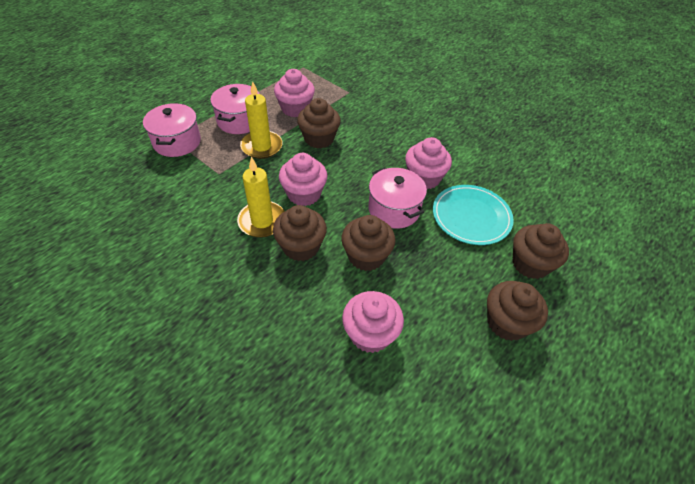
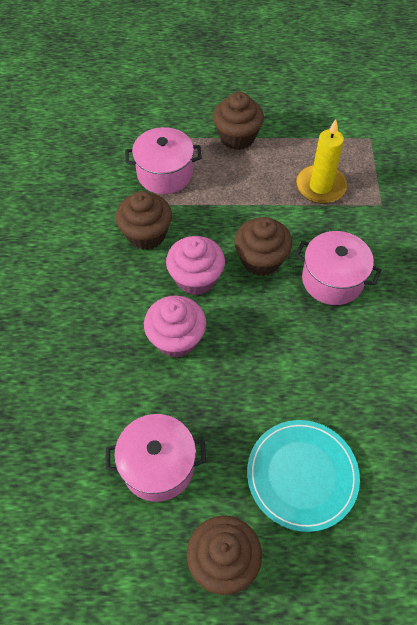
brown cupcake: [273,205,327,261] [297,98,341,149] [341,215,396,271] [487,281,548,341] [512,223,569,279] = 5 -> [116,191,172,250] [187,516,262,595] [213,92,264,150] [234,217,292,276] = 4
pink cupcake: [274,69,315,117] [279,153,328,206] [342,291,404,353] [405,137,452,189] = 4 -> [144,295,206,358] [166,236,225,295] = 2
yellow candle: [237,157,285,238] [240,81,283,159] = 2 -> [296,119,347,204] = 1

